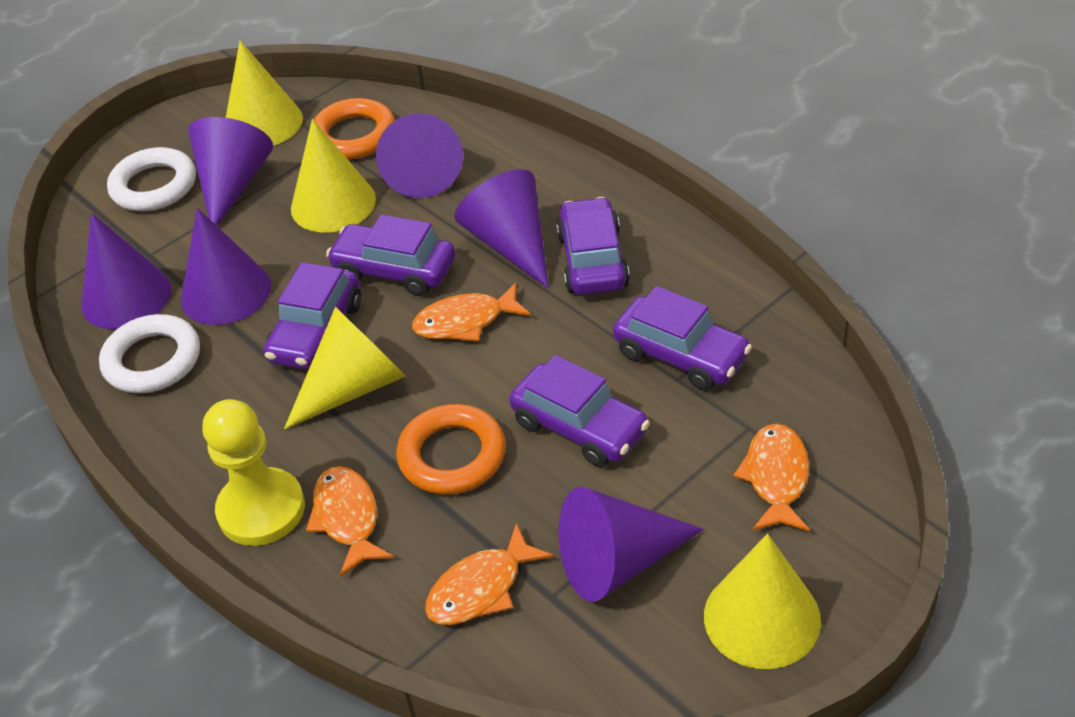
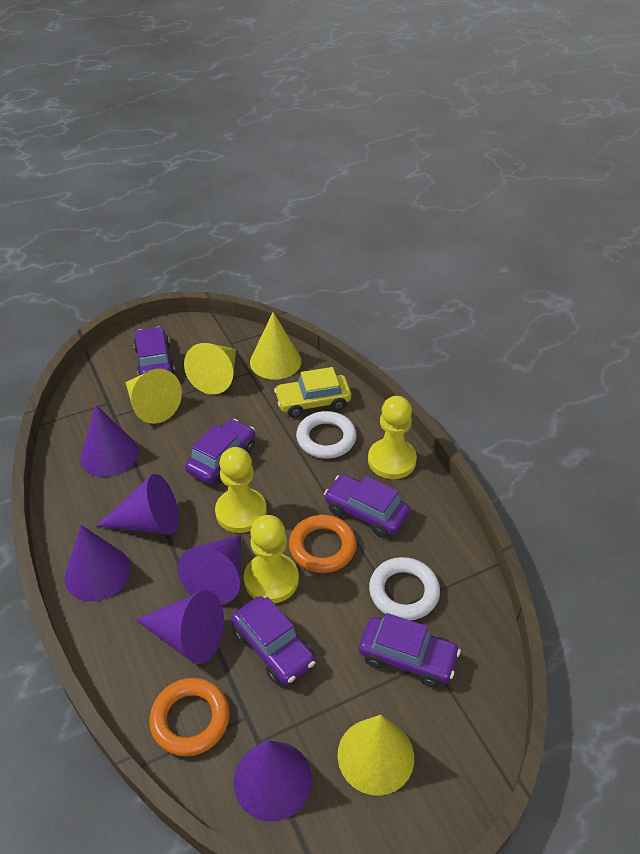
orange fish: [306,466,394,577] [412,282,531,341] [425,523,553,625] [733,424,810,531] = 4 -> none = 0
yellow car: none = 0 -> [274,367,351,418] = 1
yellow pawn: [202,399,305,546] = 1 -> [215,447,267,533] [244,515,299,603] [368,396,417,479] = 3

